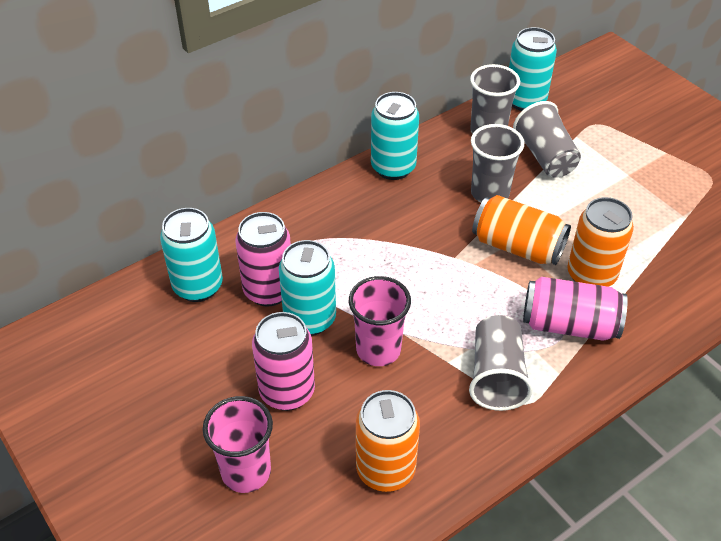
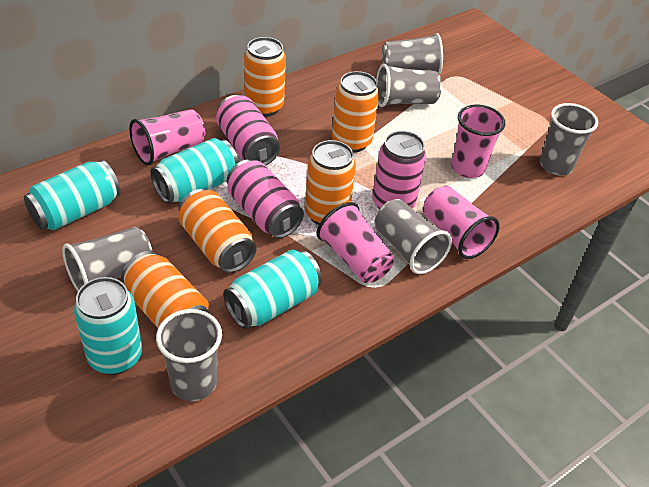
grey cup: [469,315,533,411] [470,64,520,134] [471,124,524,202] [513,101,581,177] = 4 -> [62,227,152,292] [156,309,222,401] [374,199,452,274] [376,64,442,107] [382,33,443,74] [540,103,598,175] = 6
orange can: [356,390,420,492] [472,195,571,265] [567,197,634,287] = 3 -> [121,251,210,328] [178,189,256,273] [244,37,286,117] [305,140,356,225] [332,71,379,153] = 5
pink cup: [203,396,273,493] [349,276,411,366] = 2 -> [129,109,205,165] [316,202,394,283] [423,186,500,259] [451,105,505,178] = 4

